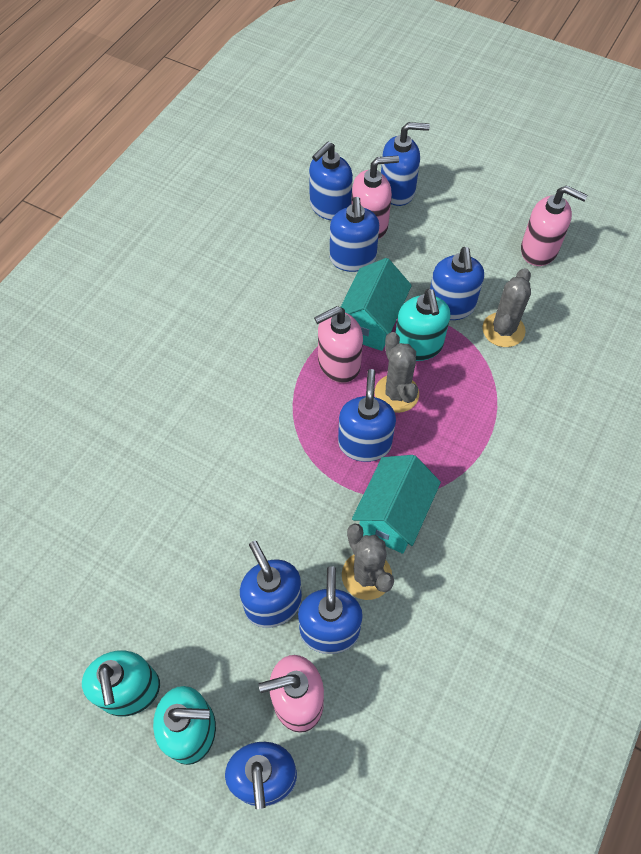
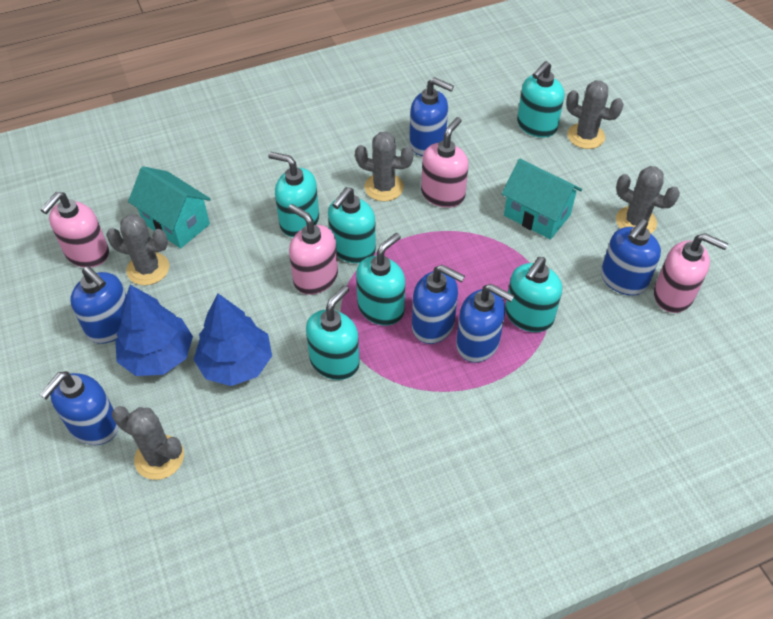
blue soap dispenser: [225,742,297,809] [240,541,302,628] [298,566,363,654] [309,142,353,220] [330,197,379,272] [338,369,396,462] [381,122,430,206] [430,247,484,320] = 8 -> [39,371,119,445] [70,266,126,344] [409,77,454,156] [412,265,465,344] [456,284,515,363] [601,219,661,296] = 6
blue tree: none = 0 -> [115,285,193,376] [194,293,272,386] = 2
grey cactus: [342,524,394,600] [375,332,419,413] [482,268,531,347] = 3 -> [106,214,169,285] [112,406,184,480] [355,132,414,201] [566,80,624,149] [616,166,680,234] = 5
turquoise soap dispenser: [82,650,160,717] [153,686,216,765] [396,289,450,361] = 3 -> [268,152,319,237] [306,285,360,380] [328,187,376,263] [356,233,405,325] [505,257,562,332] [517,61,564,138] = 6

